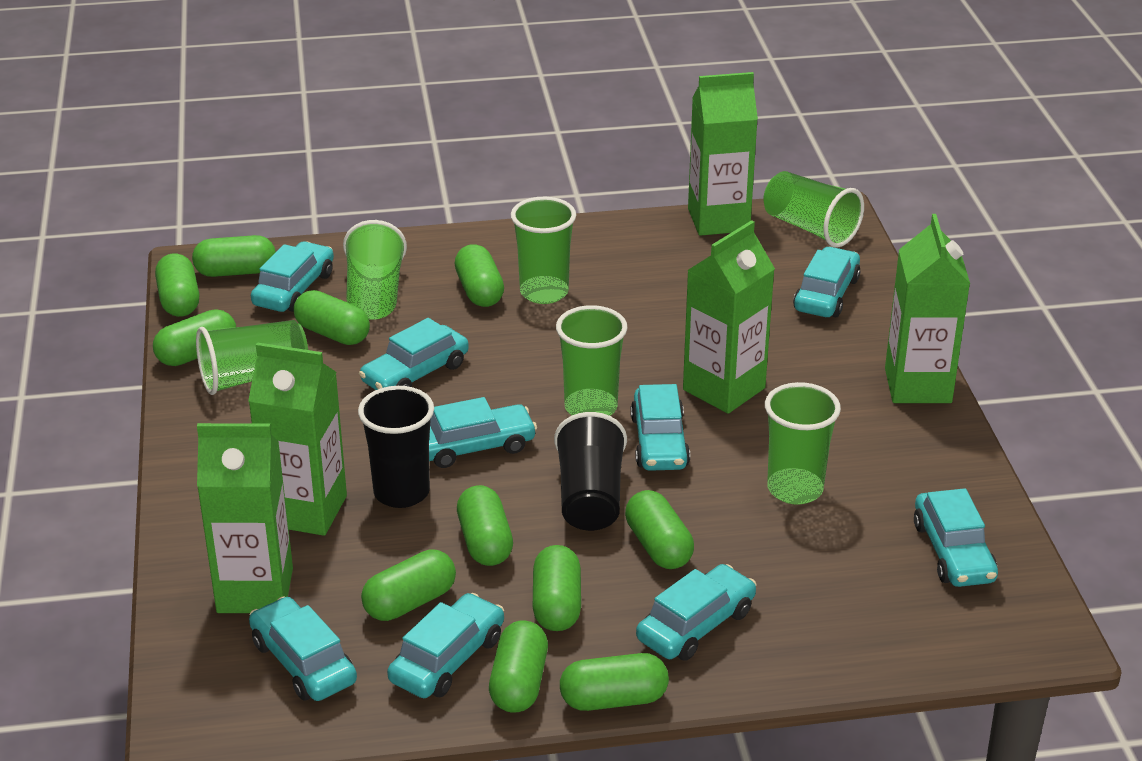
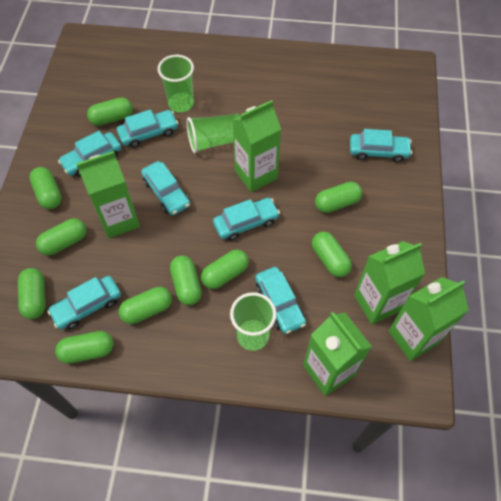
black cup: [358,386,434,508] [554,412,627,531] = 2 -> none = 0
green capsule: [153,309,236,366] [155,253,199,317] [192,235,276,277] [294,290,370,345] [361,549,456,621] [455,244,504,307] [457,485,513,566] [489,621,548,712] [533,545,581,631] [560,653,669,711] [625,490,694,569] = 11 -> [18,268,46,319] [29,167,62,209] [36,218,86,256] [55,331,114,364] [87,97,133,126] [119,287,172,324] [170,255,202,305] [201,249,249,289] [312,232,352,277] [315,182,362,213] = 10
green cup: [196,320,308,395] [343,220,407,320] [511,197,576,304] [556,305,627,416] [764,171,864,247] [765,382,841,505] = 6 -> [158,55,194,113] [187,113,240,153] [230,292,276,351] = 3
turquoise car: [249,596,357,701] [251,241,334,312] [359,318,469,390] [387,593,504,698] [429,397,537,468] [630,384,690,471] [636,564,757,661] [793,247,861,317] [914,488,998,587] = 9 -> [47,276,121,329] [58,131,121,177] [117,110,178,148] [141,161,190,215] [213,198,280,241] [255,267,306,334] [350,129,412,163] = 7

